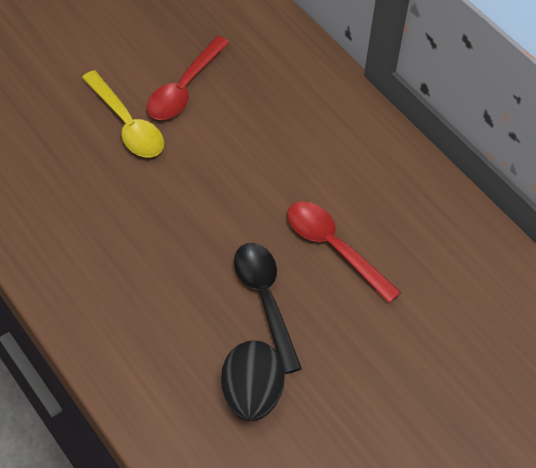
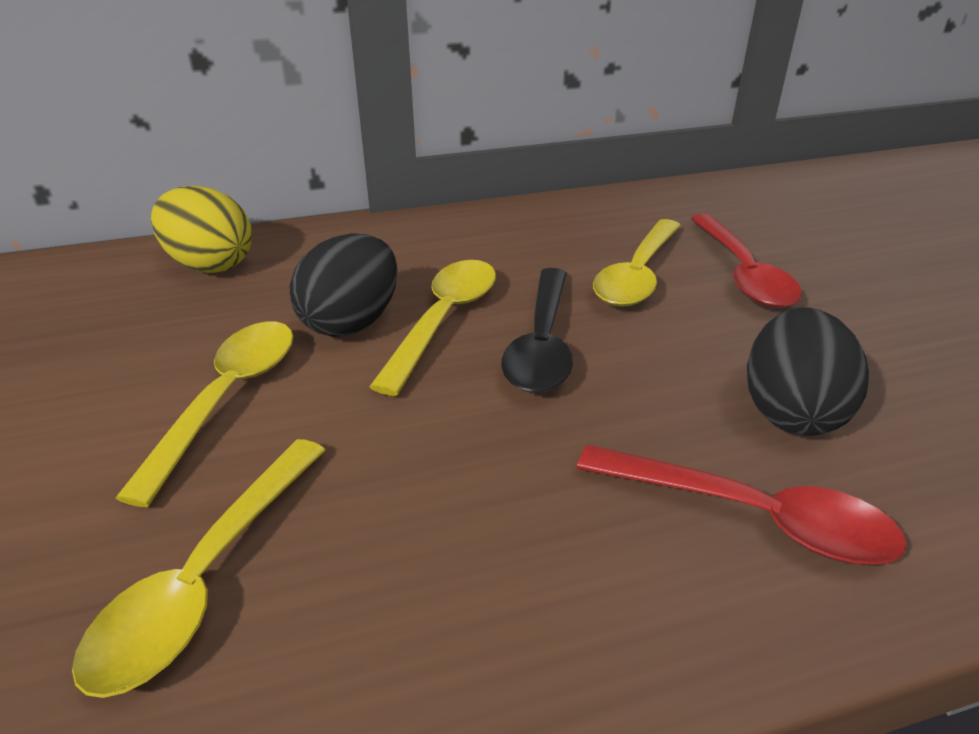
black egg: [221,340,285,421] = 1 -> [290,233,398,337] [747,308,869,436] = 2
yellow egg: none = 0 -> [151,186,252,273] = 1
yellow spoon: [82,70,164,158] = 1 -> [72,439,326,698] [115,321,293,507] [369,260,496,396] [593,219,681,307] = 4

